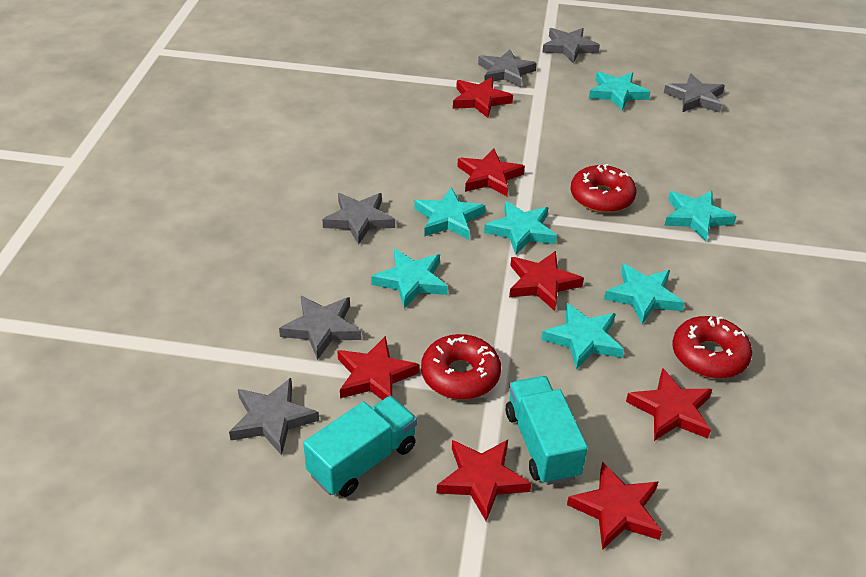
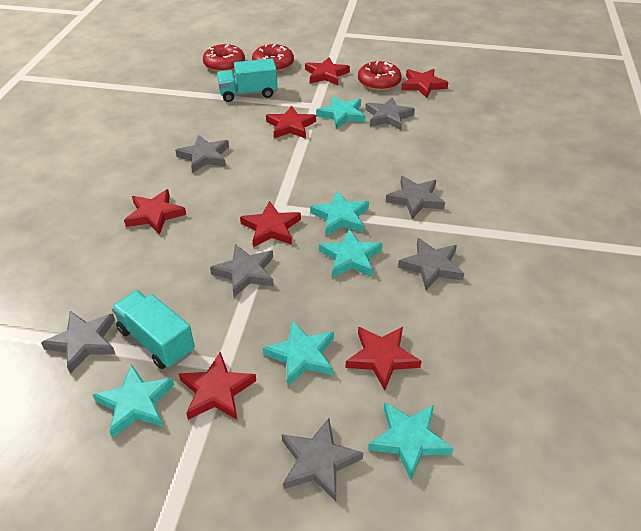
grey star: [229,378,319,455] [279,296,362,360] [322,193,395,245] [478,49,537,87] [542,28,600,63] [664,74,725,113] = 6 -> [41,311,115,374] [175,135,229,173] [210,244,274,297] [282,418,363,501] [365,97,415,130] [386,176,445,219] [398,238,464,290] = 7
turquoise star: [371,249,448,309] [414,187,485,239] [484,201,557,255] [542,303,624,370] [589,72,650,111] [604,263,685,324] [664,191,737,241] = 7 -> [93,364,174,438] [263,320,334,386] [310,191,369,235] [316,96,365,129] [319,228,383,277] [368,402,454,480] = 6

